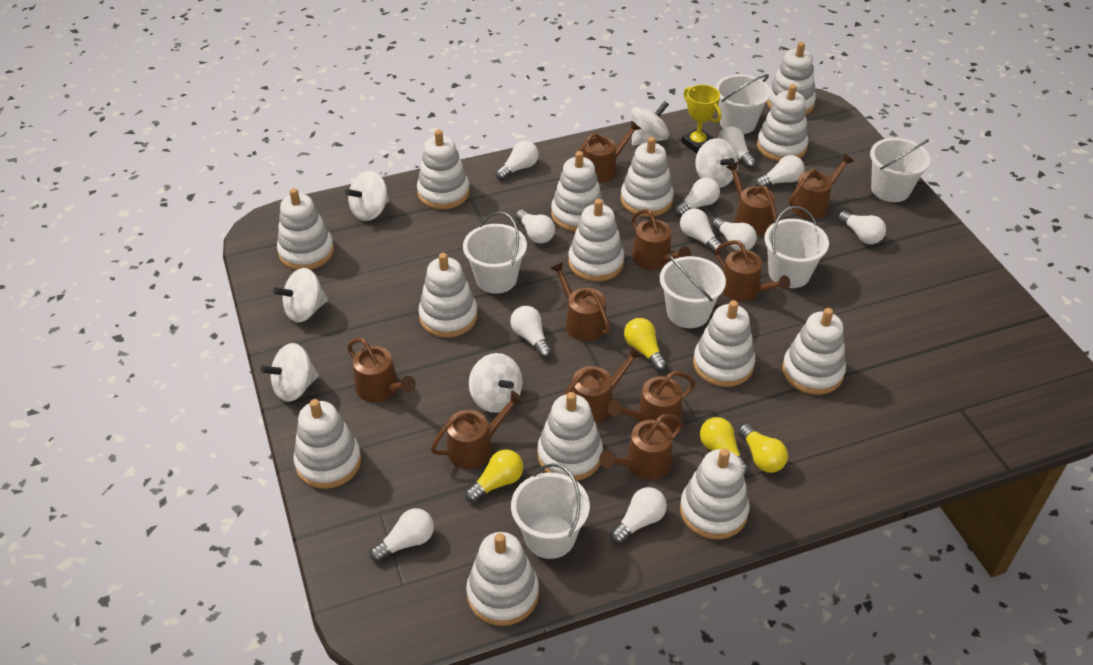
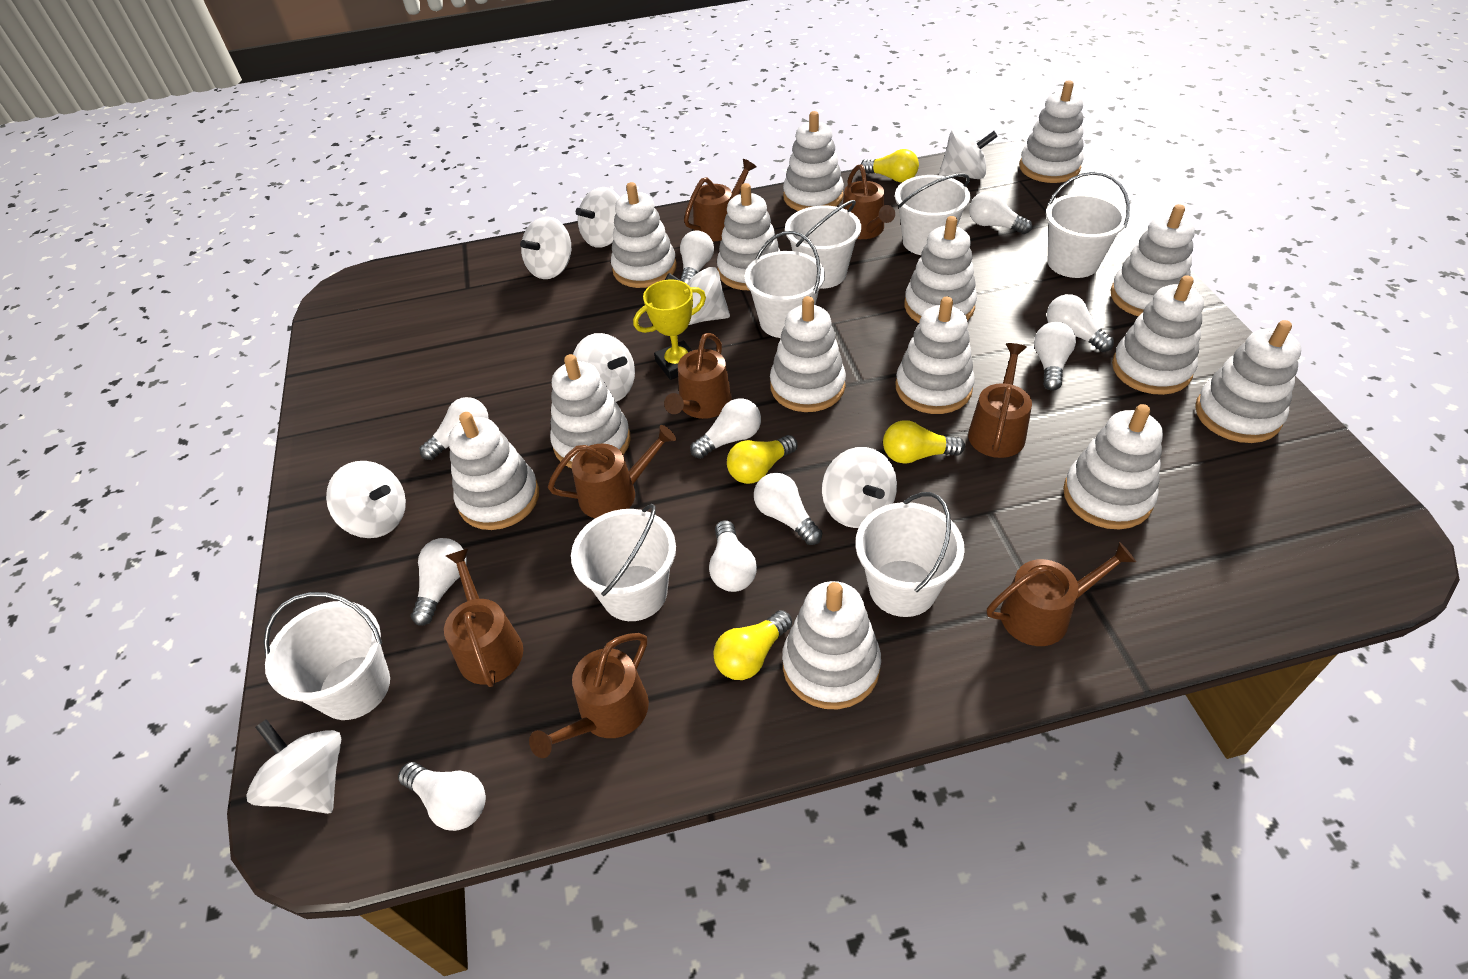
brown watering can: [347,338,416,402] [431,391,524,469] [550,262,610,341] [563,346,643,423] [578,120,641,183] [599,414,684,480] [608,371,696,431] [631,209,691,270] [715,240,790,302] [726,162,777,235] [789,153,854,219] = 11 -> [444,548,523,687] [529,633,649,758] [548,425,676,518] [664,333,732,419] [684,159,756,241] [843,164,895,239] [968,343,1032,458] [987,542,1136,646] = 8
white bucket: [463,212,527,294] [511,463,590,559] [660,255,726,328] [715,74,771,134] [764,206,829,288] [870,138,931,202] = 6 -> [264,592,390,720] [571,504,676,621] [744,231,825,338] [785,200,861,289] [855,492,965,617] [895,173,970,255] [1046,172,1130,278] = 7
white light bulb: [370,508,434,562] [496,141,539,180] [510,306,552,358] [515,210,555,243] [610,487,667,544] [674,177,720,217] [680,208,723,254] [712,218,757,250] [718,126,756,168] [755,155,805,187] [838,211,886,244] = 11 -> [398,762,486,831] [411,538,467,626] [419,397,488,460] [680,231,714,283] [690,398,761,459] [709,520,757,592] [754,473,822,545] [969,191,1032,234] [1034,322,1076,391] [1047,294,1114,352] = 10
white spinning top: [260,343,319,402] [273,268,328,323] [345,171,389,221] [469,353,522,412] [631,101,669,146] [696,138,738,187] = 6 -> [246,719,341,814] [326,461,406,538] [520,216,571,279] [573,333,635,402] [576,187,620,248] [665,267,730,325] [822,447,897,528] [939,129,998,179] = 8

